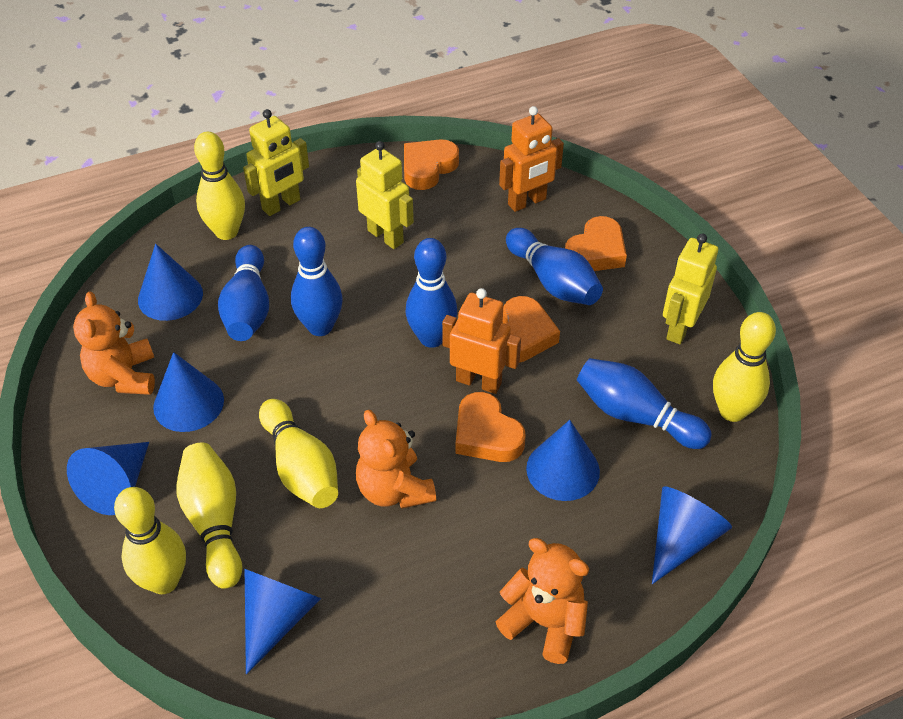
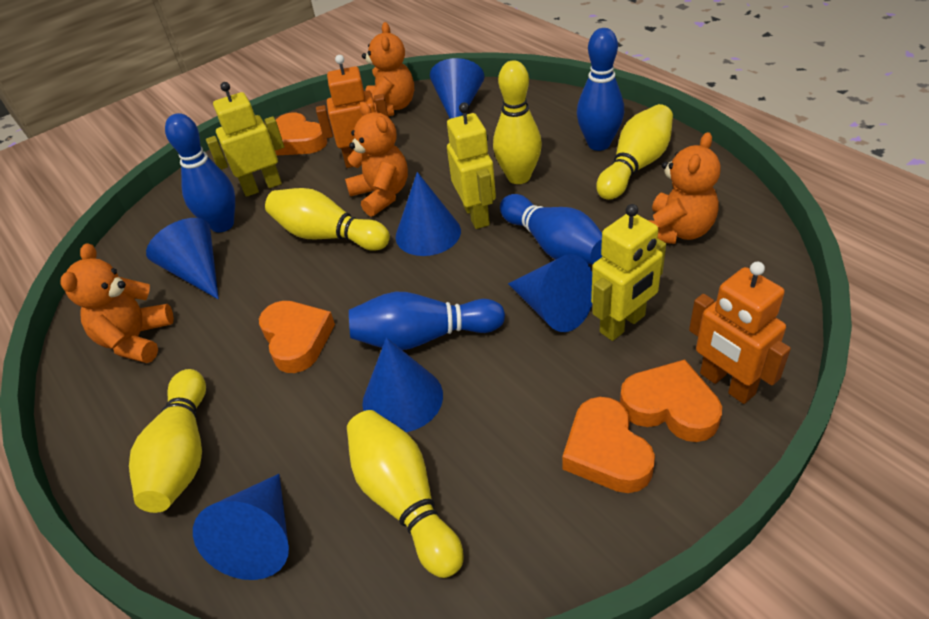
blue bowling pin: [218,245,269,341] [291,227,343,336] [405,238,457,348] [506,228,603,305] [577,358,712,449] = 5 -> [165,113,235,232] [349,292,505,350] [500,194,603,264] [577,28,624,151] = 4
orange teddy bear: [73,292,155,395] [356,410,436,509] [496,538,589,664] = 3 -> [61,243,174,363] [345,102,408,217] [362,22,414,117] [648,132,721,244] = 4

